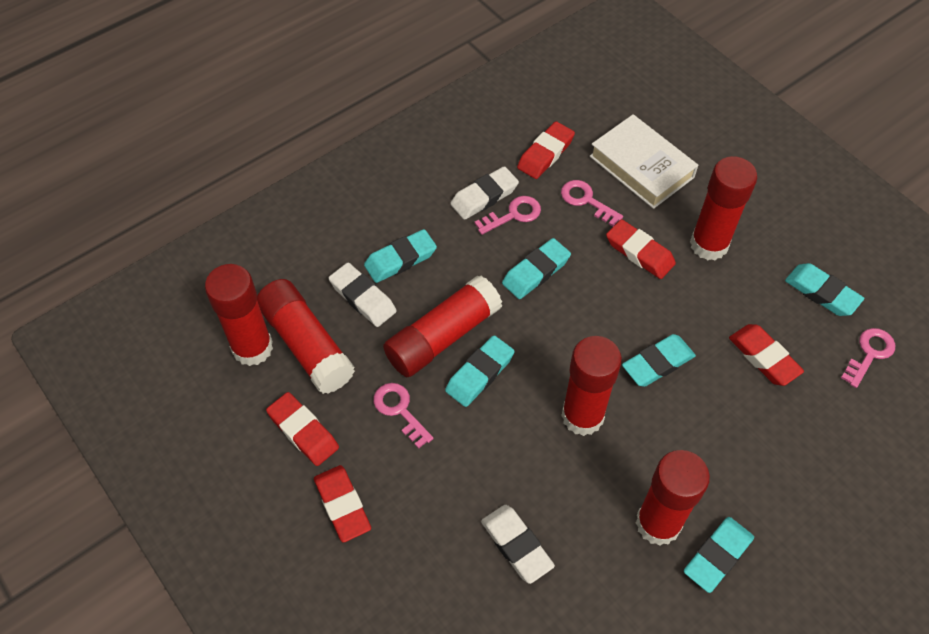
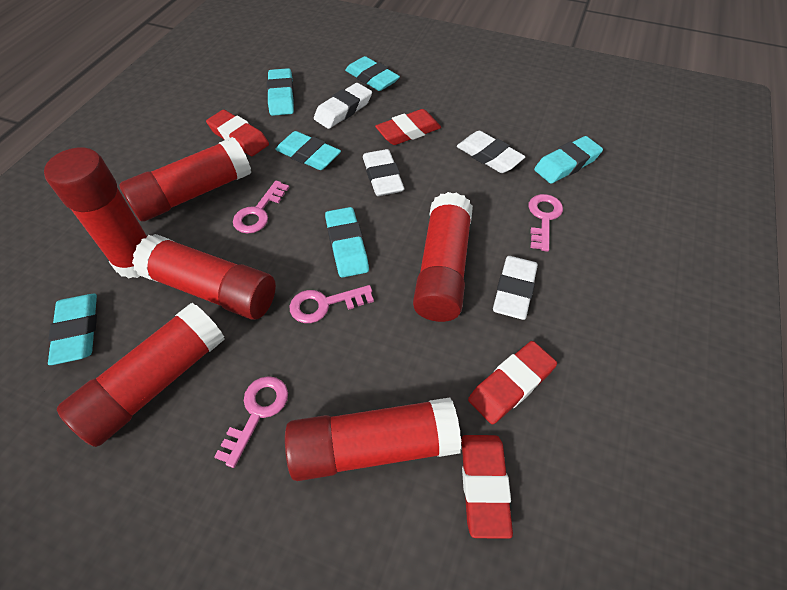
red eraser: [266,392,339,466] [314,465,371,543] [517,121,575,179] [606,219,676,279] [729,324,804,386] = 5 -> [206,110,269,156] [375,109,441,145] [462,435,513,539] [468,341,557,424] = 4
white book: [590,114,698,209] = 1 -> none = 0
white eraser: [329,263,397,327] [450,166,519,220] [481,505,555,584] = 3 -> [314,83,372,129] [363,149,404,196] [457,131,525,173] [493,256,538,320] = 4

